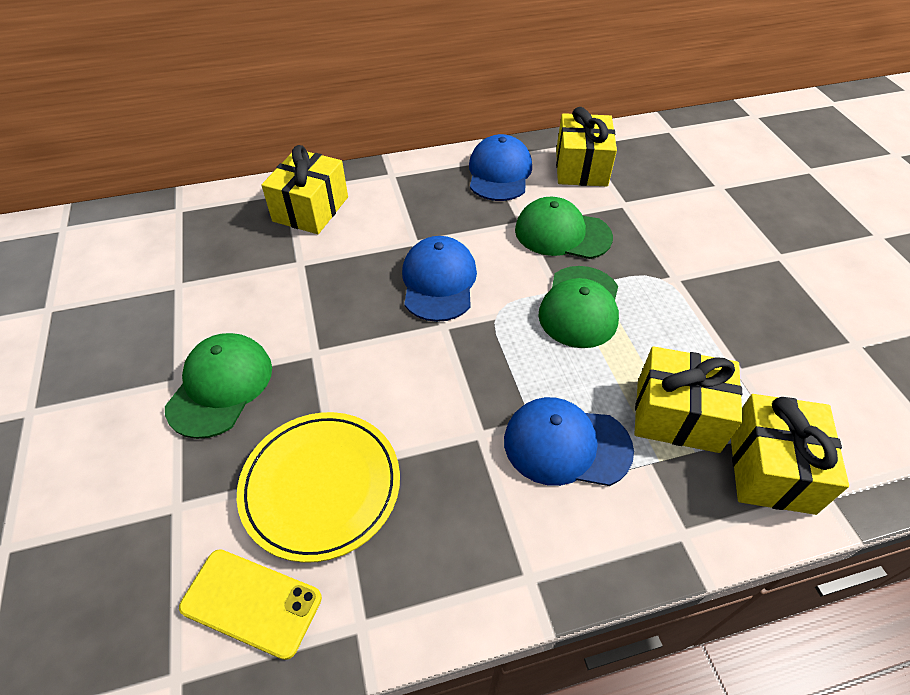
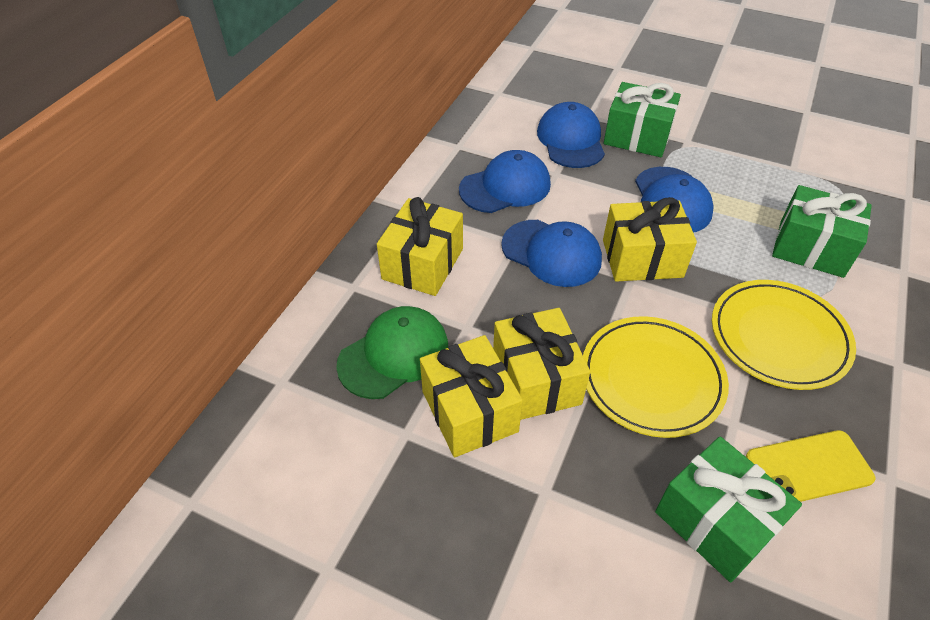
blue cap: [402,236,477,322] [469,134,532,201] [504,397,634,486] = 3 -> [459,150,551,213] [501,220,602,287] [537,102,605,168] [635,167,714,233] = 4
green cap: [165,333,272,439] [515,197,613,259] [538,266,619,348] = 3 -> [336,306,448,399] = 1
green gift: none = 0 -> [604,82,681,157] [655,436,802,582] [772,185,872,278] = 3
yellow plate: [237,412,400,563] = 1 -> [583,316,729,438] [712,280,856,390] = 2

